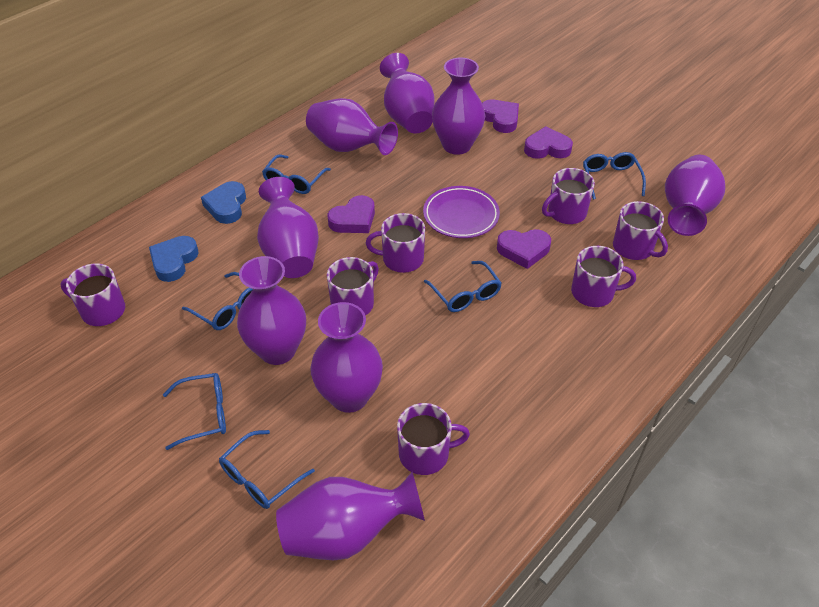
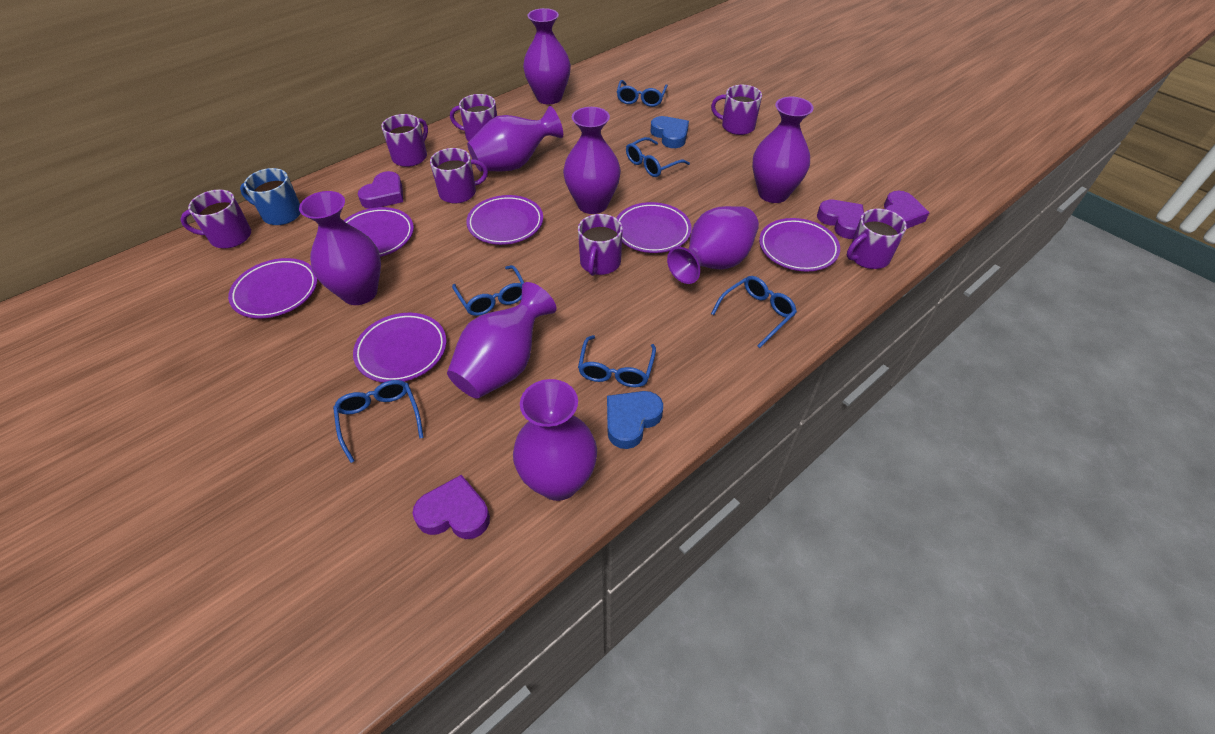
blue mug: none = 0 -> [240,168,301,225] = 1
purple plate: [423,186,500,238] = 1 -> [228,258,318,318] [343,207,414,257] [353,313,447,383] [466,195,543,245] [617,202,692,253] [759,218,840,272] = 6

